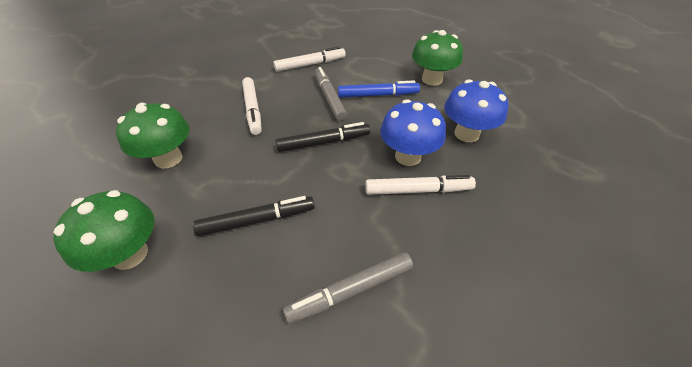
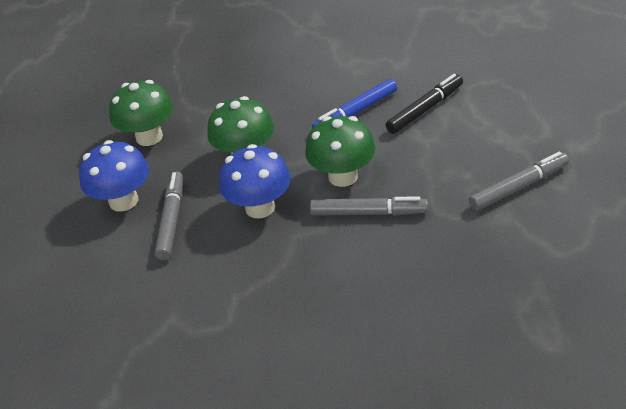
black marker: [193,196,315,237] [275,122,370,152] = 2 -> [386,74,463,134] = 1
grey marker: [283,252,413,324] [315,67,347,121] = 2 -> [154,172,183,260] [310,196,428,216] [469,152,569,211] = 3
white marker: [242,77,262,135] [274,46,346,72] [365,175,476,195] = 3 -> none = 0

